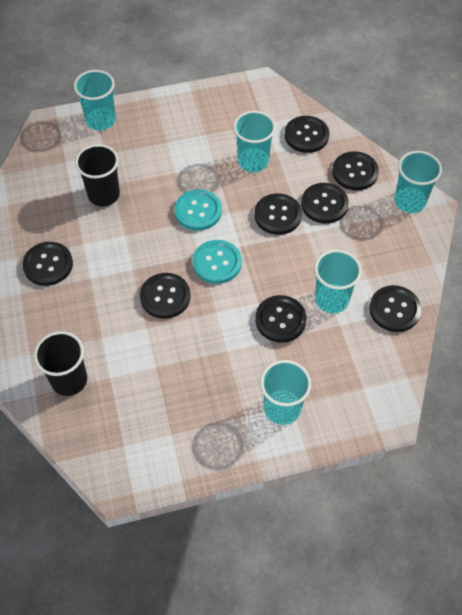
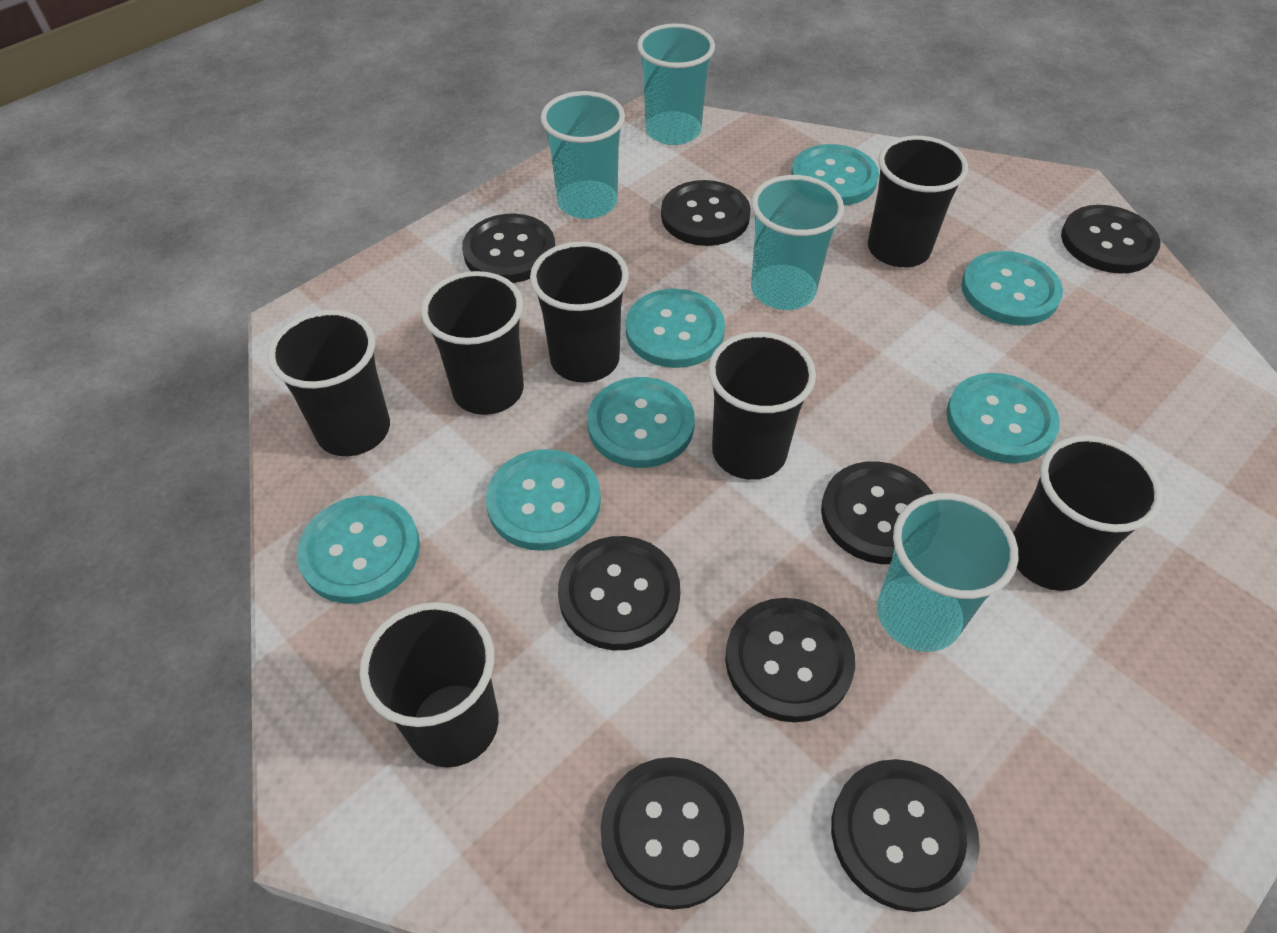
black cup: [34,331,87,396] [75,144,120,207] = 2 -> [268,310,390,456] [360,602,499,767] [421,271,524,415] [530,241,629,383] [708,332,816,480] [868,136,968,267] [1013,435,1163,591] = 7
turquoise button: [174,189,222,231] [192,240,242,284] = 2 -> [297,496,420,604] [486,449,601,551] [587,377,695,468] [626,289,725,368] [791,144,879,205] [946,373,1060,463] [961,251,1063,325] = 7
turquoise cup: [74,70,116,131] [233,111,276,172] [260,360,311,425] [314,250,362,314] [394,151,442,213] = 5 -> [541,91,625,219] [637,23,715,145] [751,175,844,310] [877,493,1018,652] = 4

